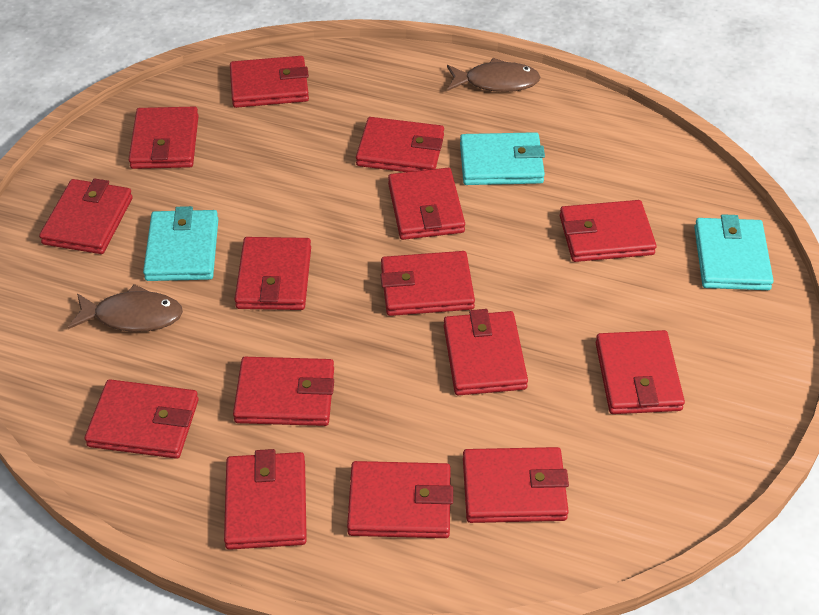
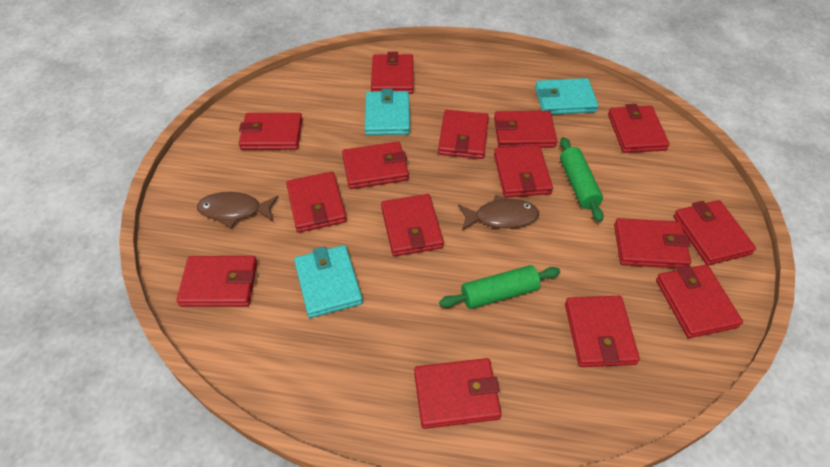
green rolling pin: none = 0 -> [439,265,560,309] [560,137,604,222] = 2

